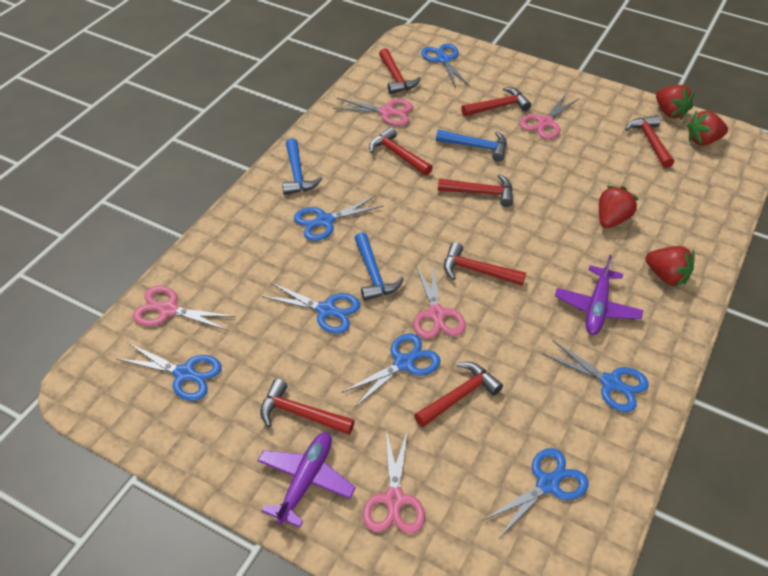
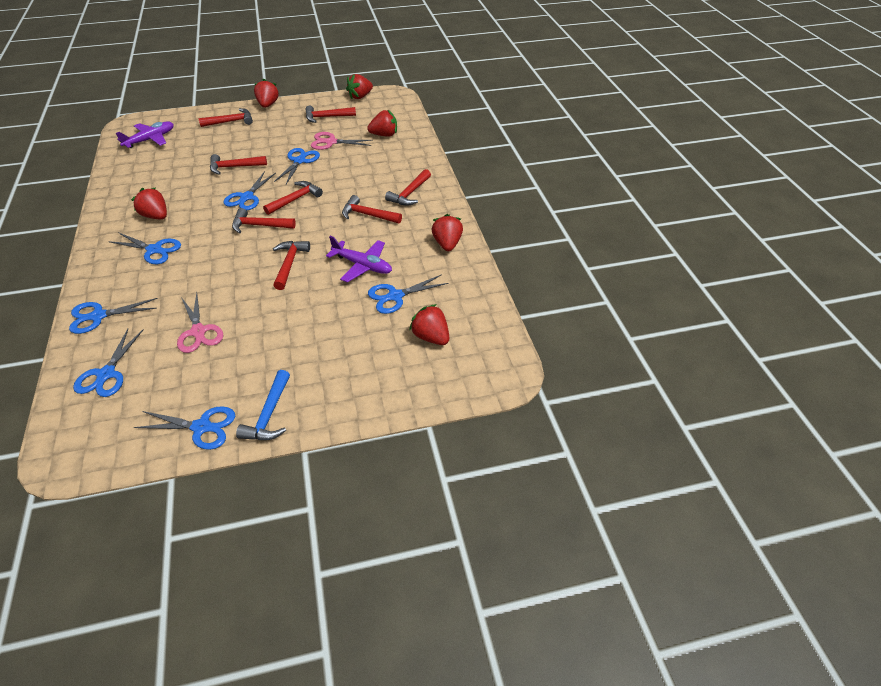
blue hammer: [282,138,322,195] [355,232,404,301] [436,129,507,162] = 3 -> [236,370,290,440] = 1
pink scissors: [133,286,236,331] [333,98,413,126] [363,430,425,534] [414,264,466,339] [520,94,579,139] = 5 -> [177,292,223,353] [311,132,372,150] = 2
red strawberry: [599,186,639,228] [645,246,695,287] [656,85,695,120] [687,110,728,146] = 4 -> [131,188,167,219] [254,79,279,108] [346,74,373,99] [367,110,397,137] [409,304,449,345] [432,214,463,251] = 6

